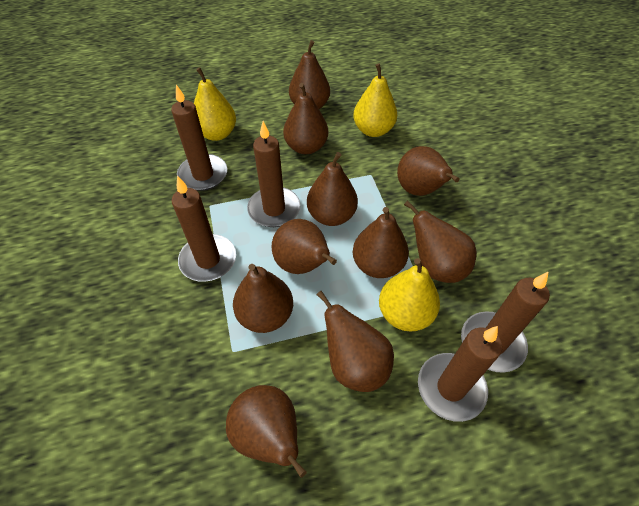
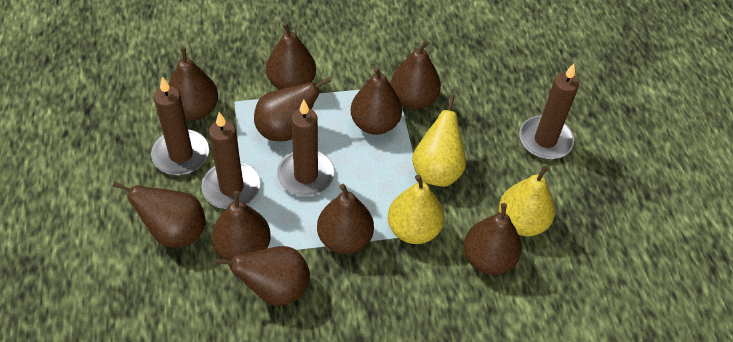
brown candle: [171,85,227,191] [172,176,236,282] [247,121,301,227] [418,326,502,422] [461,272,550,373] = 5 -> [151,77,209,175] [201,112,261,209] [277,100,335,196] [519,64,579,159] = 4

